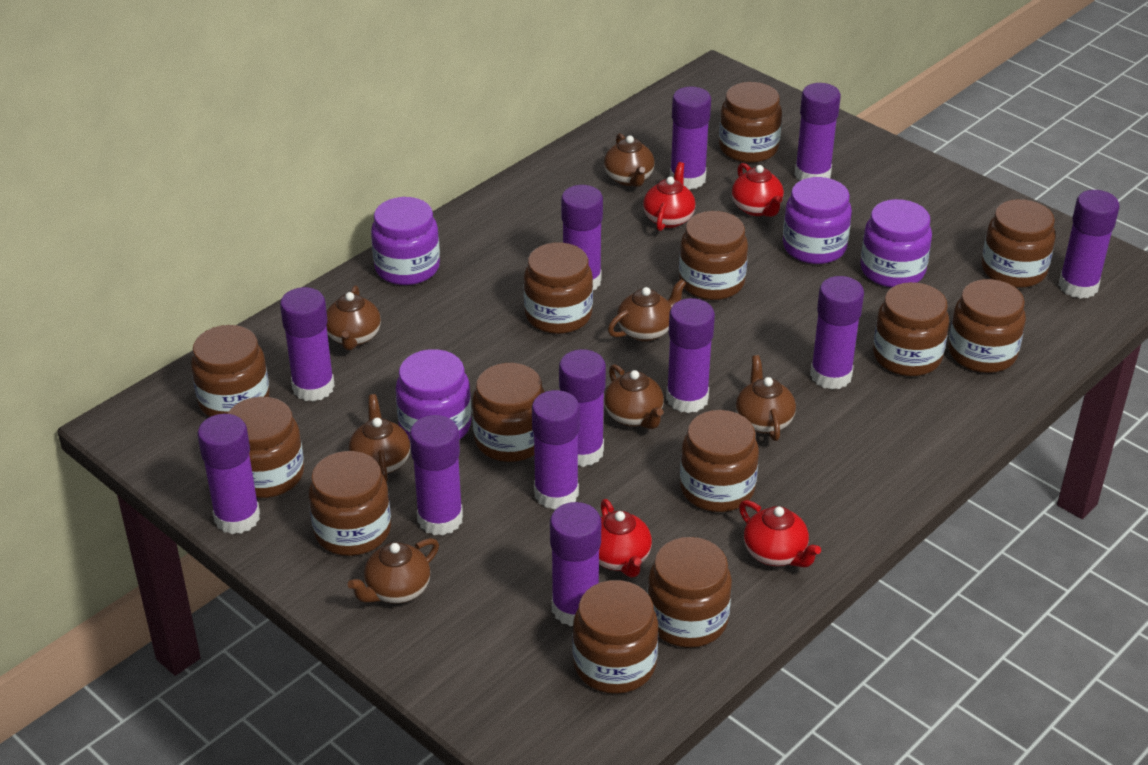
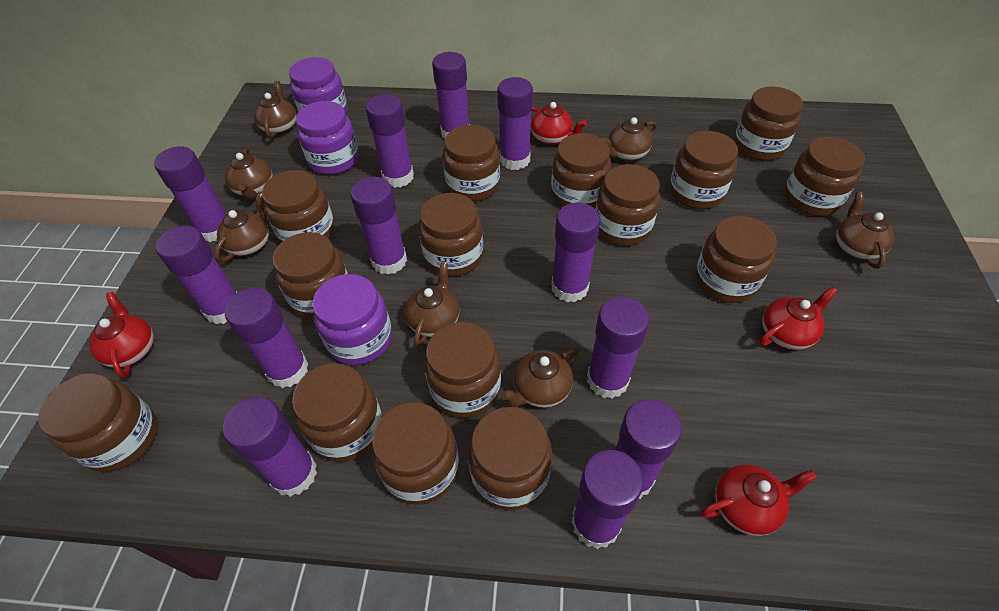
brown jar: [191,325,270,417] [227,397,304,498] [309,451,391,556] [472,363,545,462] [524,242,593,334] [573,580,659,694] [647,537,732,648] [679,211,748,300] [680,410,759,512] [719,82,782,163] [873,282,949,376] [948,279,1026,373] [982,199,1055,288] = 13 -> [38,373,158,472] [262,170,335,243] [273,232,348,319] [292,363,382,462] [372,402,459,505] [418,193,483,276] [424,322,501,418] [443,125,500,201] [468,407,552,510] [551,133,611,209] [595,164,660,246] [669,131,738,209] [695,216,777,303] [734,86,803,161] [784,137,865,216] = 15
purple jar: [371,197,440,285] [396,349,472,440] [783,177,852,264] [860,199,932,288] = 4 -> [289,57,348,114] [296,101,359,175] [313,274,392,365] = 3

